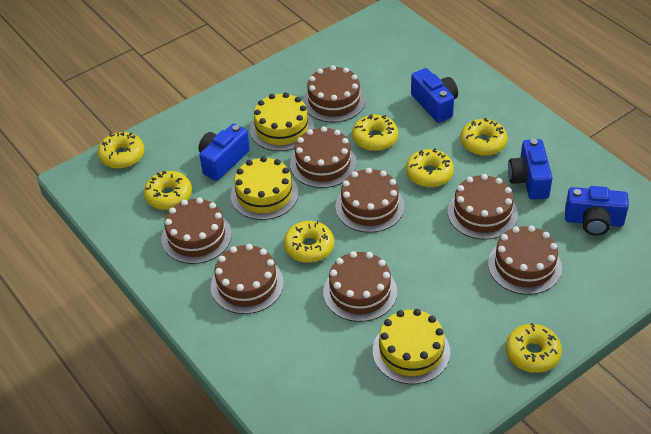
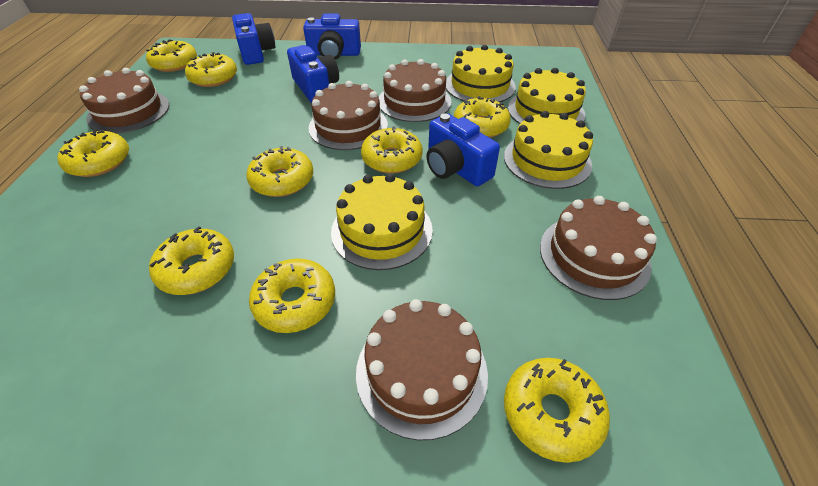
brown cake: [161,198,232,264] [211,244,284,314] [290,126,356,188] [303,65,366,122] [323,251,397,322] [335,168,404,233] [447,174,518,240] [488,225,562,295] = 8 -> [79,68,169,134] [308,81,388,150] [356,299,488,440] [379,59,451,122] [540,196,657,300] = 5
yellow cake: [231,156,298,220] [250,92,314,151] [373,309,450,384] = 3 -> [331,174,433,270] [446,45,516,102] [504,111,593,189] [508,68,586,124] = 4
yellow donut: [97,132,144,169] [144,171,192,210] [284,221,334,263] [352,115,398,151] [406,148,454,187] [460,117,508,156] [506,323,562,373] = 7 -> [57,129,129,177] [146,39,197,72] [149,226,234,295] [185,52,237,87] [246,146,313,197] [249,259,335,333] [361,126,423,174] [454,96,511,138] [504,358,610,463] = 9

